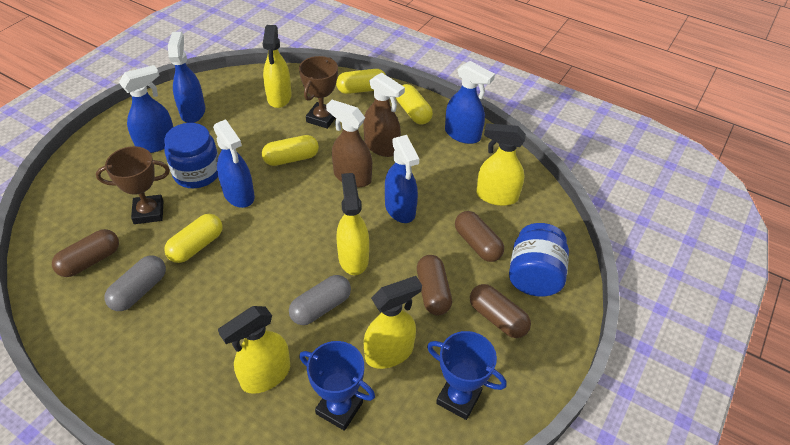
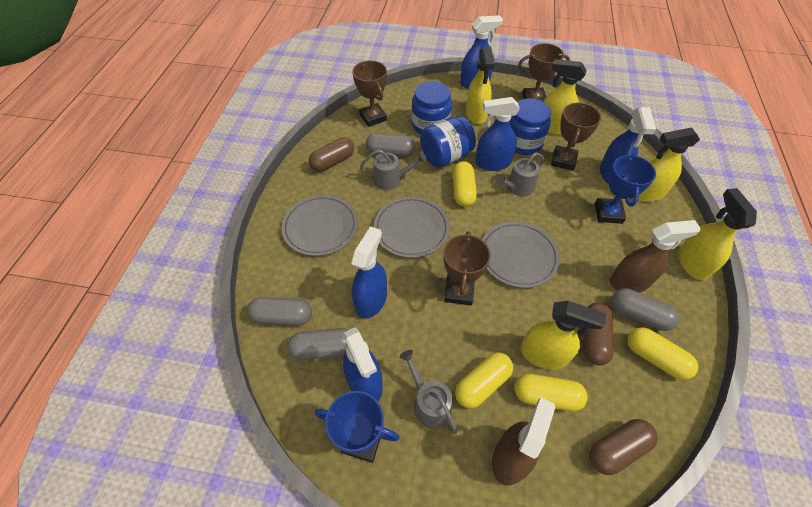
blue jar: [164,123,219,188] [509,223,569,297] = 2 -> [411,81,452,134] [420,116,476,168] [510,98,551,155] = 3
brown capsule: [52,229,119,277] [417,255,452,315] [455,211,504,262] [470,284,531,338] = 4 -> [308,137,354,172] [583,303,614,366] [589,419,658,475] = 3
brown trophy: [96,146,170,224] [299,56,338,129] = 2 -> [352,61,387,127] [443,231,491,306] [518,43,570,101] [551,103,601,171] = 4
grey capsule: [104,255,166,311] [289,275,351,325] = 2 -> [247,297,312,326] [287,328,348,360] [366,133,415,157] [611,288,679,331] = 4
grey plate: none = 0 -> [282,195,358,256] [374,197,450,258] [482,222,560,288] = 3
grey watering can: none = 0 -> [360,150,427,190] [399,350,457,434] [494,153,545,196] = 3

